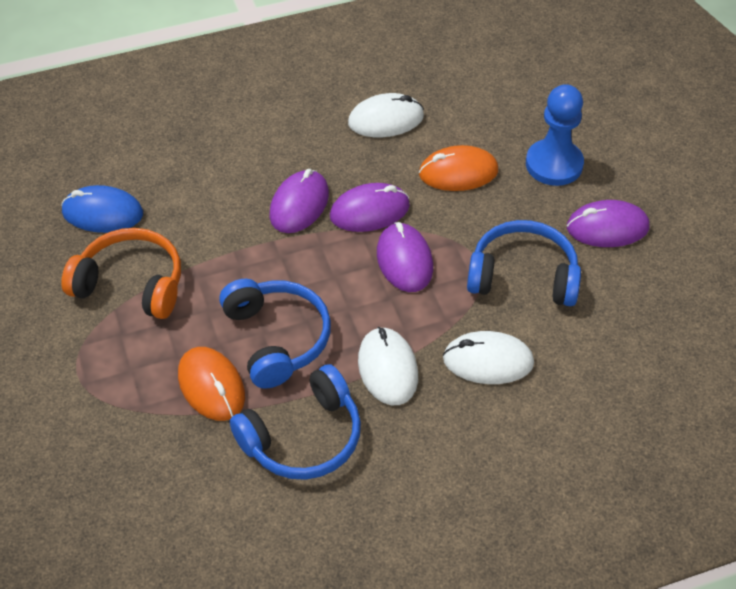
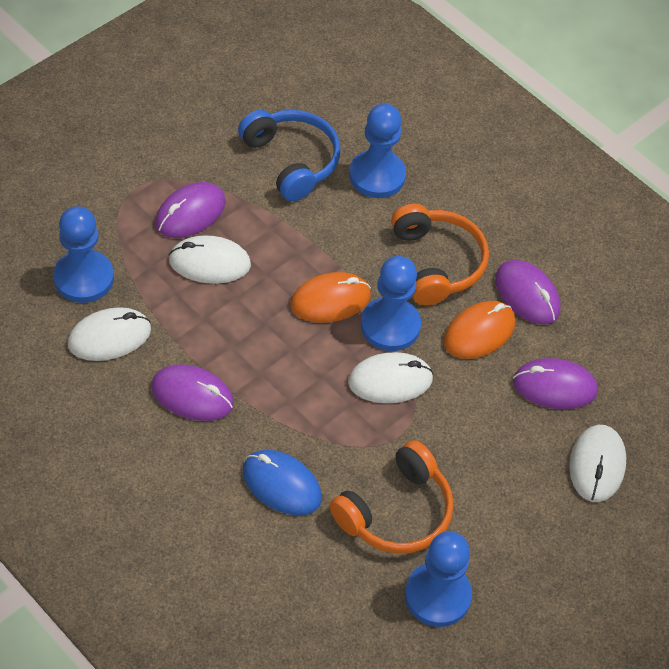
blue headphones: [219,279,331,389] [230,364,361,480] [467,220,581,306] = 3 -> [238,110,341,202] = 1
blue pawn: [526,84,584,186] = 1 -> [53,206,114,303] [349,103,406,198] [361,256,421,351] [405,531,472,627] = 4
orange headphones: [61,228,181,319] = 1 -> [330,440,454,554] [391,204,489,305] = 2
white mouse: [348,93,424,137] [358,327,418,405] [443,331,534,384] = 3 -> [68,307,151,361] [169,235,251,284] [348,352,434,403] [569,425,626,502] = 4

